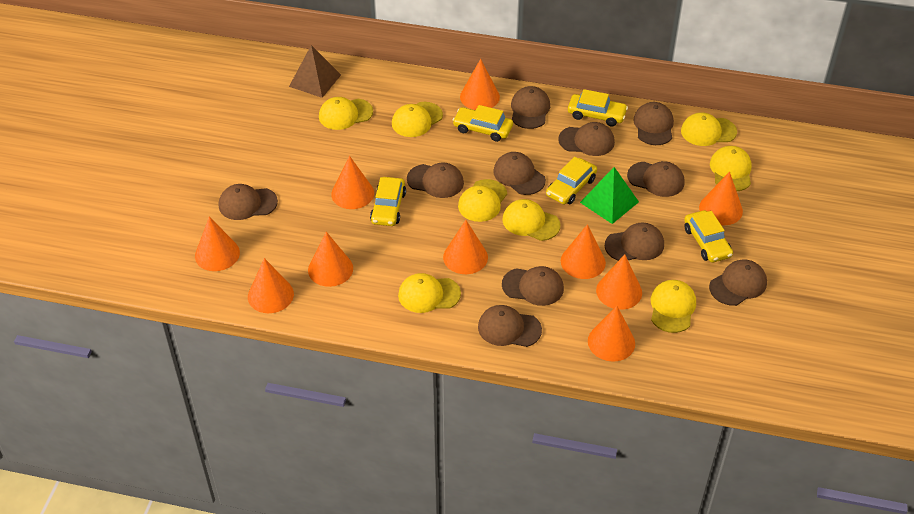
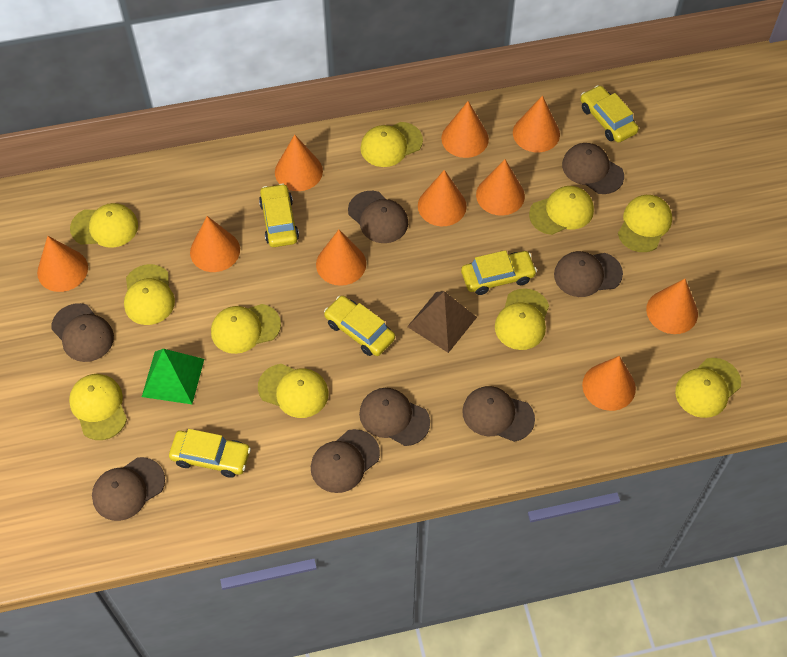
brown cap: [219,184,278,220] [407,162,464,198] [478,305,542,347] [493,152,546,195] [502,266,564,306] [511,86,550,129] [558,122,615,156] [605,222,664,261] [627,161,685,197] [633,102,674,145] [709,260,767,306] = 11 -> [51,303,114,362] [92,457,165,521] [311,429,380,493] [348,191,408,243] [359,388,430,446] [462,386,535,442] [554,251,623,297] [562,143,624,194] = 8
yellow cap: [319,97,373,130] [392,102,443,137] [398,273,461,313] [458,179,507,222] [502,199,560,241] [651,280,696,333] [681,112,737,146] [710,146,752,191] = 8 -> [69,374,127,440] [70,203,138,248] [124,264,175,325] [211,304,281,354] [258,364,328,418] [360,122,423,167] [495,288,549,350] [529,186,594,235] [618,195,672,252] [675,358,741,418] = 10

